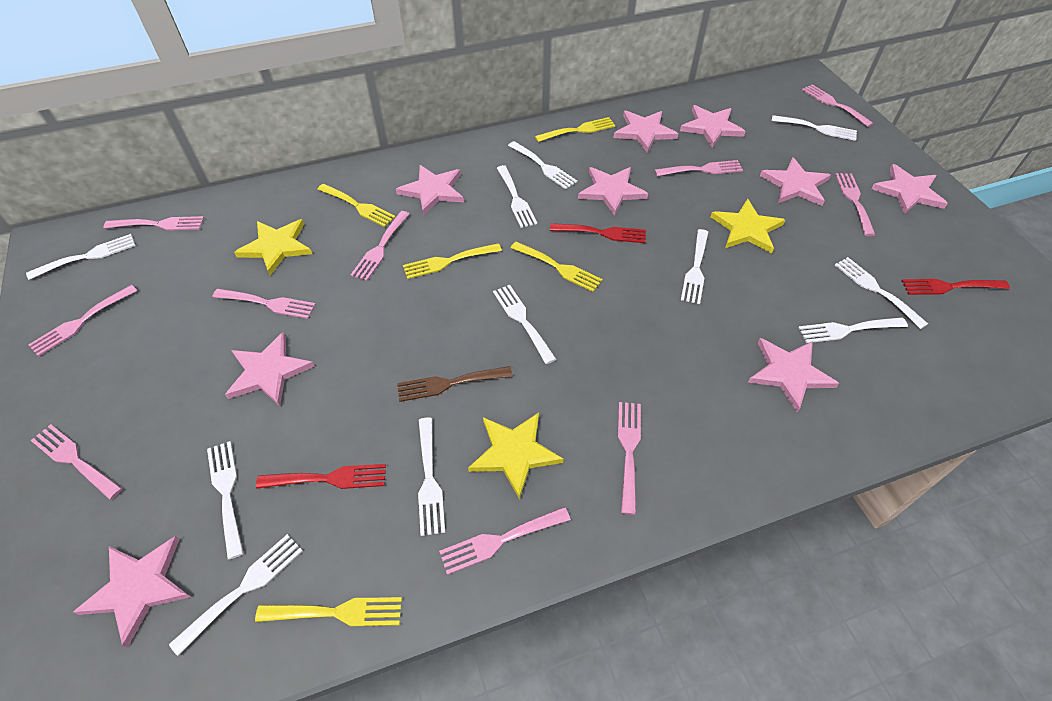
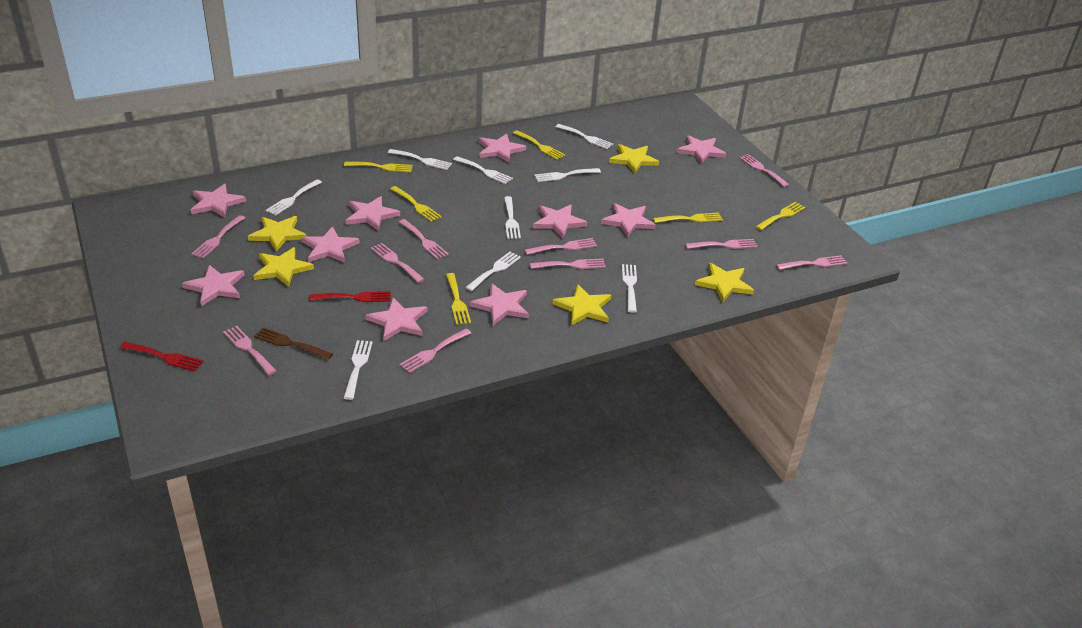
pink star: [73,536,191,648] [225,332,315,406] [396,165,464,215] [578,167,648,216] [613,110,678,153] [680,105,746,148] [748,338,839,412] [760,157,831,206] [871,164,948,214] = 9 -> [182,265,244,306] [191,184,246,218] [301,226,360,263] [346,196,400,231] [365,298,427,341] [470,283,529,326] [479,134,526,163] [533,205,587,238] [601,203,656,237] [677,135,727,164] = 10
red fork: [256,464,386,489] [550,223,646,243] [901,279,1010,295] = 3 -> [120,342,203,371] [309,291,391,302] = 2
white fork: [26,234,136,280] [169,534,303,656] [207,441,244,560] [418,417,445,536] [493,285,556,364] [497,165,537,228] [508,141,577,189] [681,229,708,304] [771,115,857,141] [798,317,908,343] [835,257,928,329] = 11 -> [266,179,322,215] [344,340,373,400] [388,149,452,170] [453,156,513,184] [465,252,521,291] [504,196,521,239] [534,168,601,182] [556,124,613,149] [622,264,637,313] = 9
yellow fork: [255,597,402,626] [317,184,396,227] [403,243,502,279] [511,242,603,292] [535,117,616,142] = 5 -> [344,162,413,172] [390,186,442,222] [446,273,471,325] [513,130,565,160] [653,212,723,223] [755,202,806,230] = 6
yellow star: [234,219,312,275] [468,412,564,499] [711,199,785,253] = 3 -> [248,216,307,252] [253,247,314,287] [552,284,611,326] [609,144,659,173] [695,263,754,302] = 5

